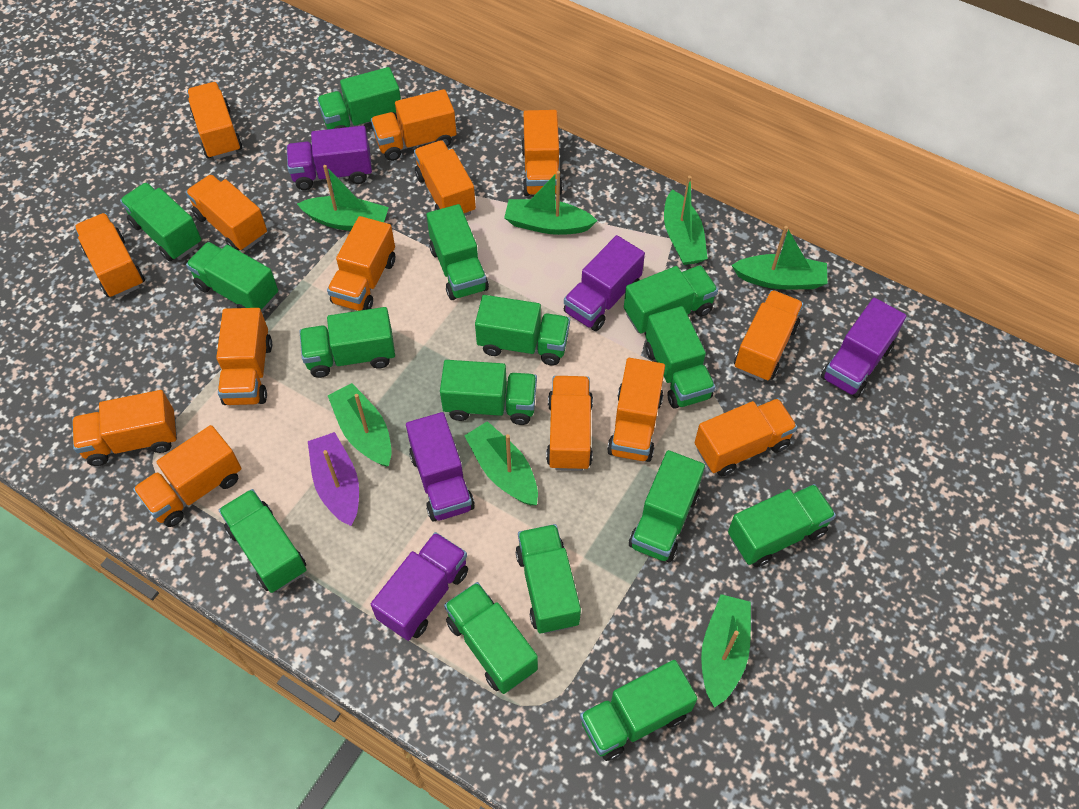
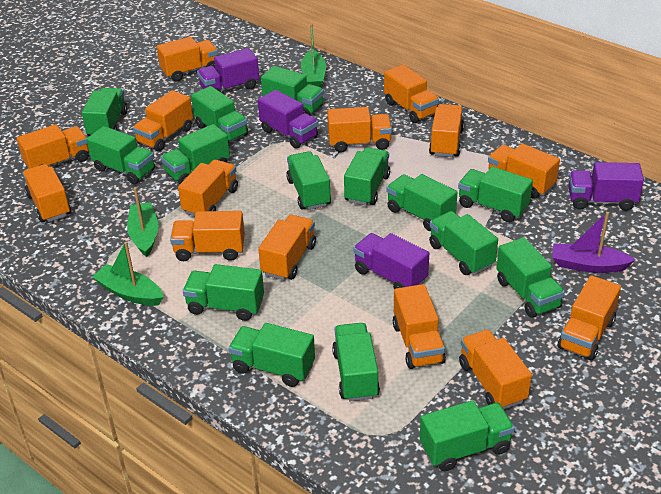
green boat: [297,165,389,231] [328,383,392,467] [464,421,538,505] [504,171,597,235] [664,176,708,265] [701,594,751,708] [731,226,828,289] = 7 -> [92,242,163,306] [127,187,158,257] [301,24,326,87] = 3
purple truck: [286,126,372,190] [371,532,468,641] [406,412,475,521] [564,235,645,331] [821,298,907,398] = 5 -> [197,48,259,92] [258,90,318,149] [353,233,429,289] [569,162,644,211] = 4

